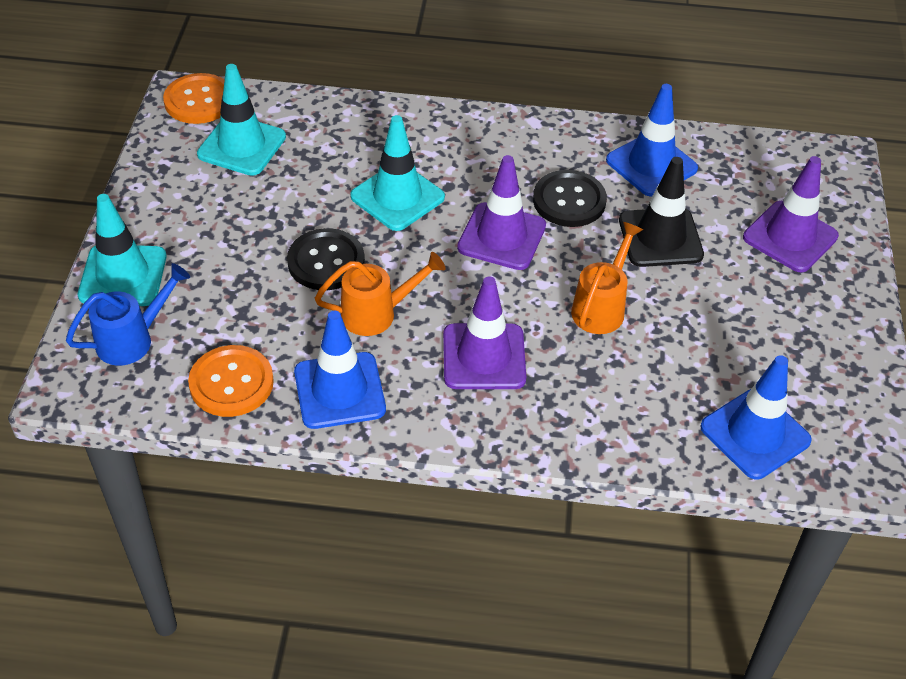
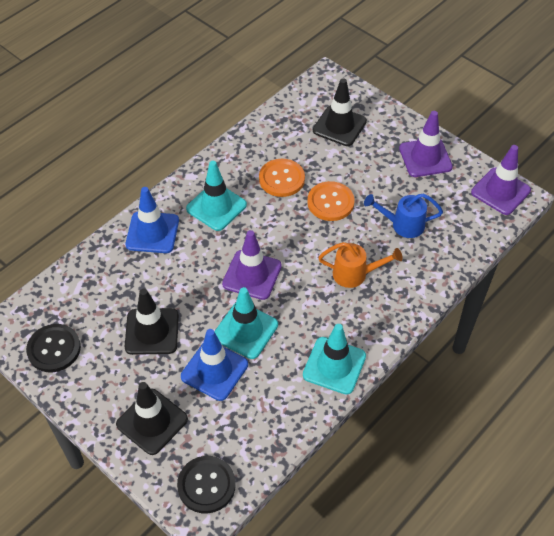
black traffic cone: [619,157,704,267] = 1 -> [116,382,188,455] [125,288,179,355] [313,78,367,146] = 3
blue traffic cone: [294,311,386,429] [606,84,698,196] [700,355,812,479] = 3 -> [125,187,179,253] [181,329,248,401] = 2
orange watering can: [315,252,446,336] [571,222,643,334] = 2 -> [318,242,403,288] = 1

